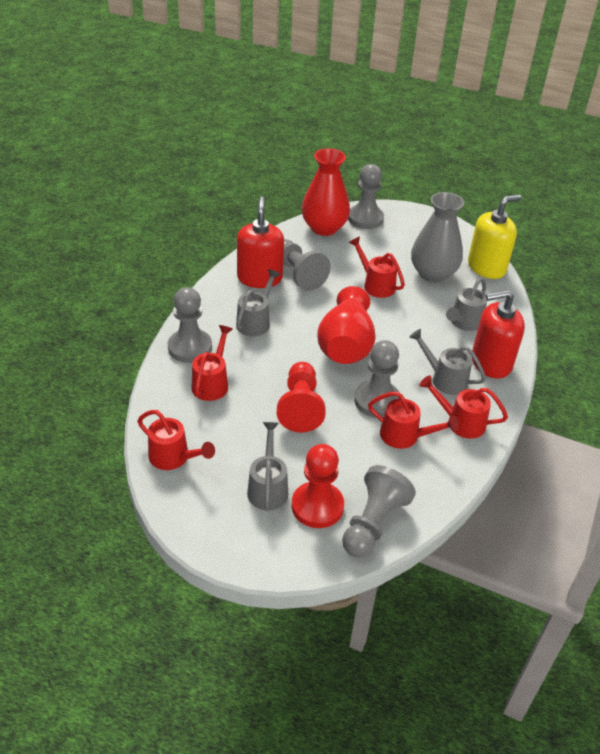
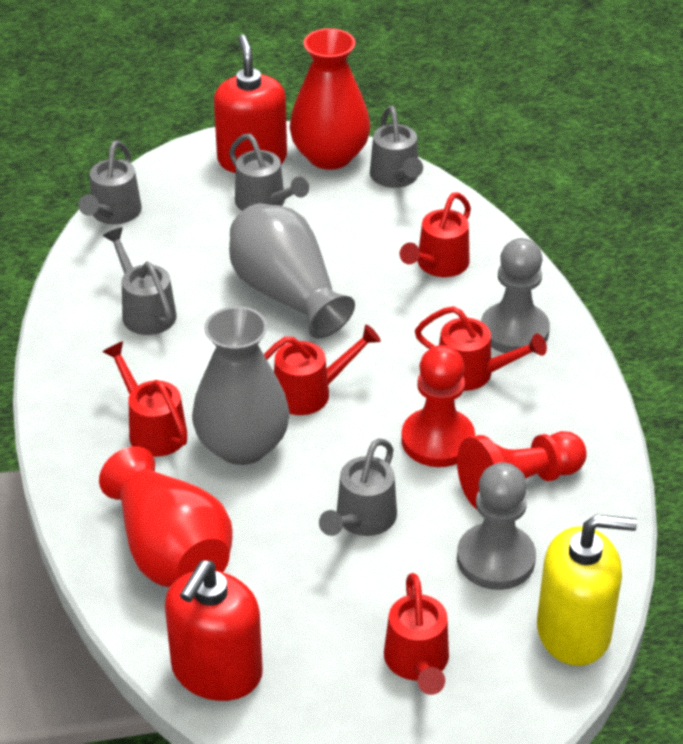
grey pawn: [168,287,212,363] [283,239,331,291] [342,465,416,557] [348,164,384,229] [354,340,400,418] = 5 -> [457,462,536,590] [481,238,550,353] = 2
grey vase: [411,192,464,283] = 1 -> [192,306,290,465] [229,204,355,339] = 2
grey watering can: [236,269,280,336] [247,422,288,511] [409,329,486,395] [446,278,487,331] = 4 -> [79,140,142,224] [103,227,177,335] [229,134,309,211] [319,438,397,536] [370,106,423,188] = 5

